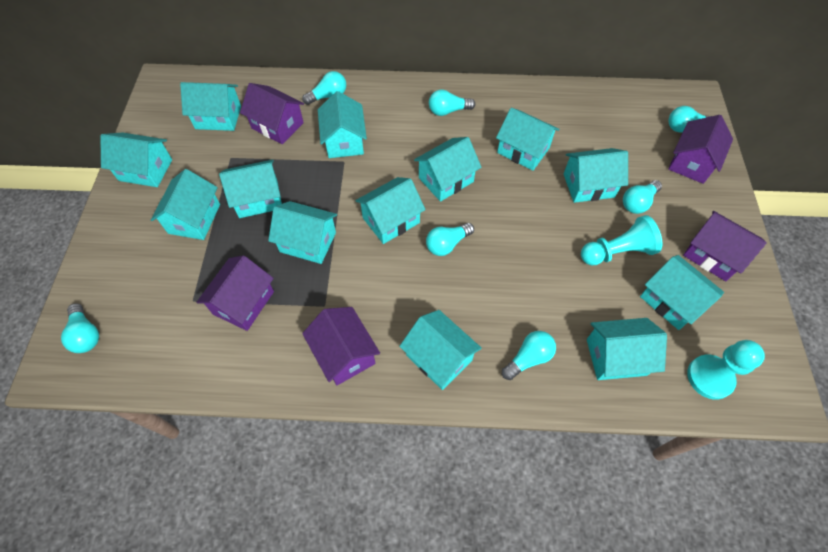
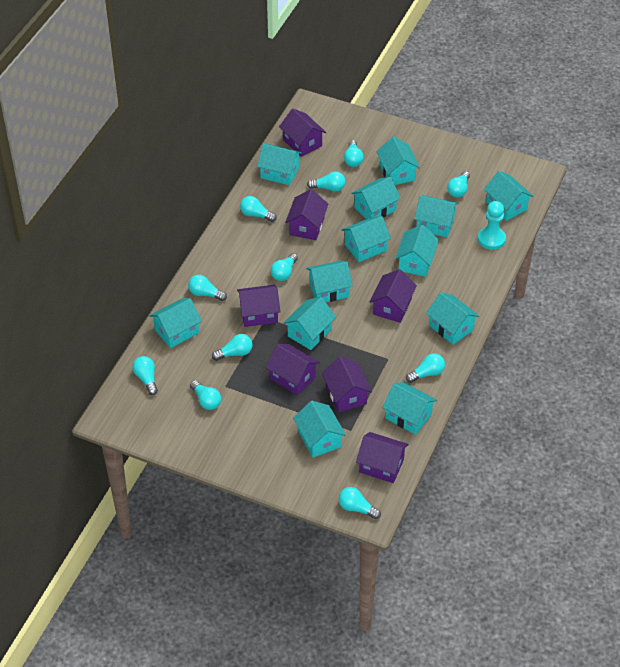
purple house: [196,255,274,331] [240,83,304,144] [302,307,380,385] [668,115,733,184] [683,211,767,281] = 5 -> [237,285,280,327] [265,344,320,395] [279,109,326,157] [285,189,328,240] [322,356,372,412] [356,432,409,483] [369,269,417,323] = 7
turquoise light bulb: [61,303,99,353] [302,71,346,105] [426,223,474,256] [429,90,475,116] [502,331,556,380] [623,180,662,214] [669,106,711,133] = 7 -> [132,356,158,395] [188,275,227,301] [190,380,221,410] [212,334,252,361] [240,196,277,222] [271,253,298,281] [307,171,345,192] [339,487,381,519] [344,140,364,167] [406,353,445,383] [447,171,470,198] = 11
turquoise pawn: [581,215,662,265] [687,340,765,400] = 2 -> [478,201,506,250] = 1

